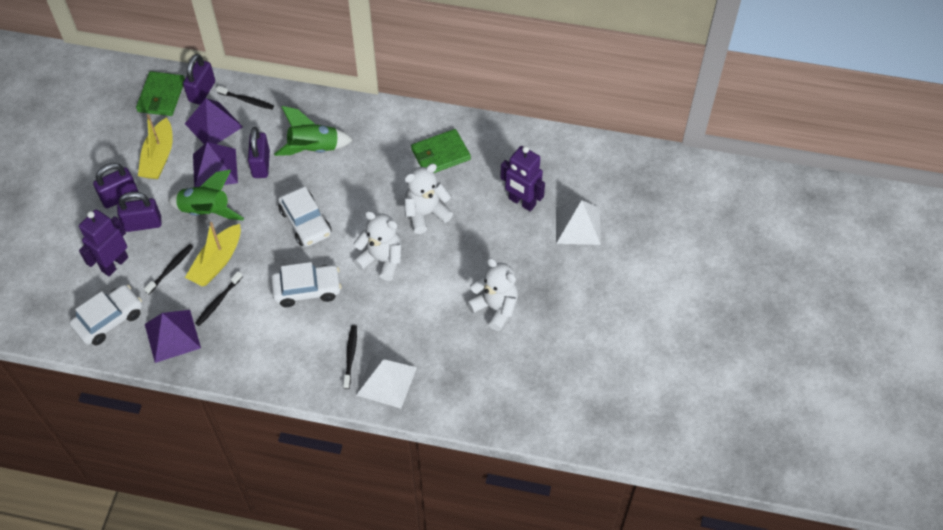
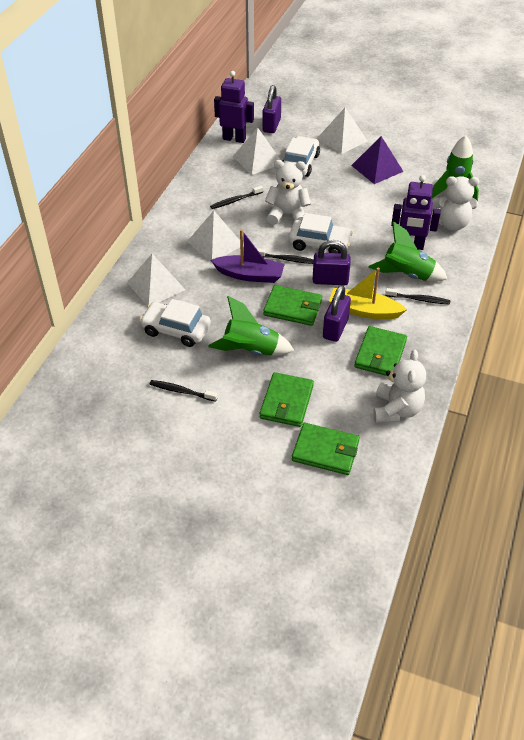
green rocket: [168,170,244,220] [274,106,353,156] = 2 -> [208,296,294,356] [368,221,447,282] [432,135,479,202] = 3
green wallet: [136,71,185,116] [411,129,471,173] = 2 -> [260,372,314,427] [263,285,322,326] [292,423,360,475] [354,326,407,376] = 4
purple boat: none = 0 -> [211,229,285,283] = 1
purple padlock: [93,163,138,208] [117,192,162,232] [183,54,215,105] [248,127,270,178] = 4 -> [262,85,281,133] [313,240,351,285] [323,285,351,342] = 3
purple pyramid: [145,310,201,363] [185,98,243,144] [193,142,238,187] = 3 -> [351,136,404,184] = 1
white pyramid: [356,354,417,408] [556,200,601,245] = 2 -> [127,254,185,306] [187,211,244,262] [233,128,280,175] [318,108,368,154] = 4
yellow boat: [138,114,173,179] [185,222,241,286] = 2 -> [329,268,407,319] = 1

